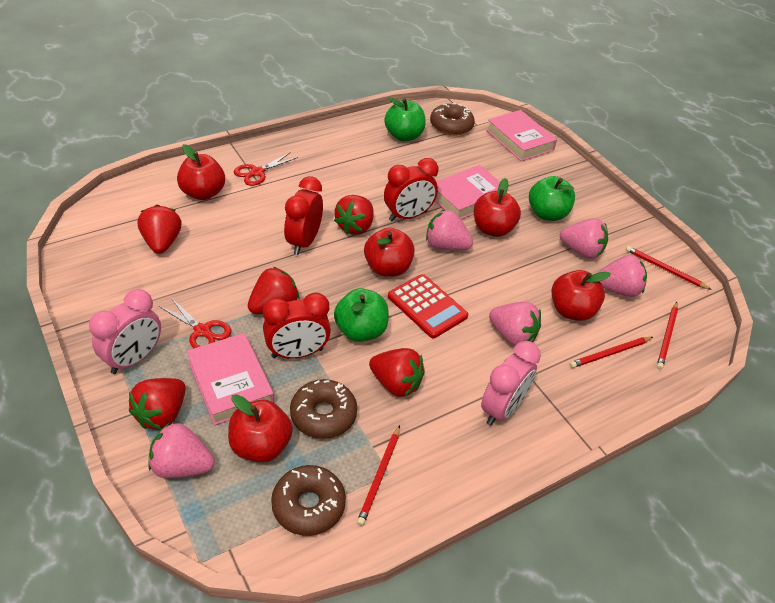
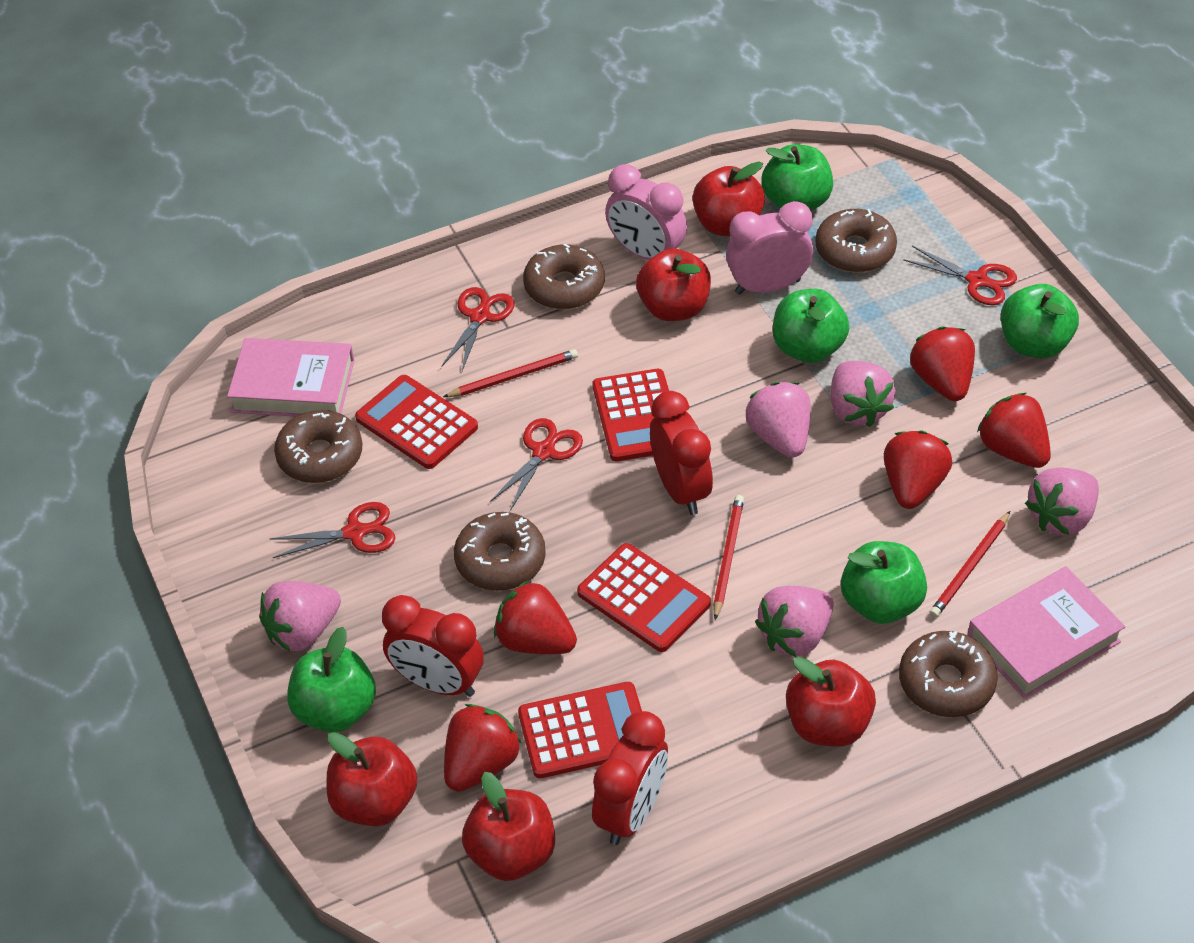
brown donut: [271,465,346,536] [290,379,357,439] [430,103,475,136] = 3 -> [274,410,362,483] [454,512,546,591] [523,244,605,310] [815,209,897,273] [899,631,998,717] = 5
green apple: [334,288,389,342] [384,97,426,141] [529,176,575,221] = 3 -> [287,627,376,732] [761,144,833,211] [773,289,849,363] [841,541,927,624] [1001,284,1079,358] = 5
pink book: [187,333,274,426] [435,165,509,219] [486,110,557,161] = 3 -> [227,338,354,417] [968,566,1125,699] = 2
red calculator: [388,274,468,338] = 1 -> [355,375,478,469] [518,682,642,778] [577,543,711,652] [592,369,669,461] = 4
red pencil: [357,425,400,526] [569,337,653,368] [626,246,712,290] [657,302,678,370] = 4 -> [443,349,578,397] [713,495,744,620] [929,511,1010,618] = 3
red scissors: [159,298,232,348] [234,152,298,186] = 2 -> [269,502,395,558] [441,287,515,371] [490,418,583,511] [903,246,1017,305] = 4

